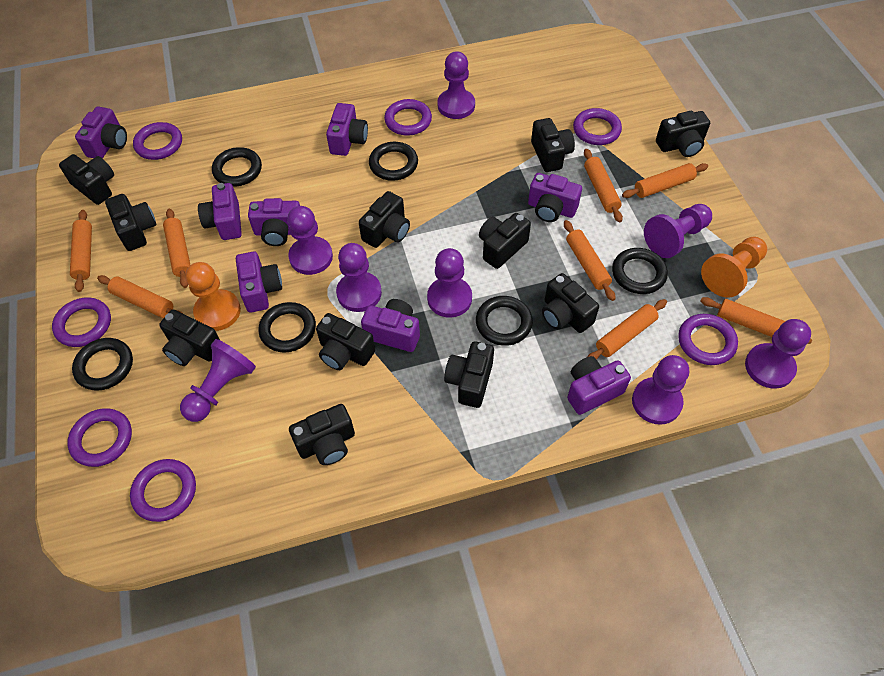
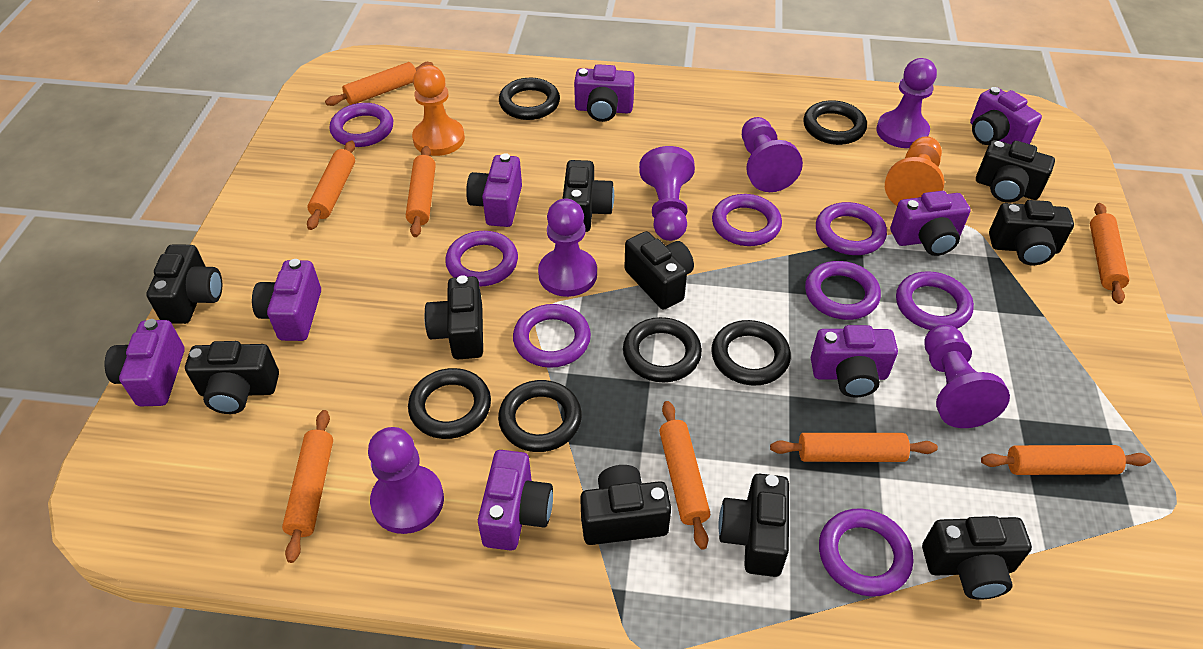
black camera: [59,154,114,205] [105,194,156,251] [159,310,220,366] [289,404,355,465] [316,313,375,370] [359,191,410,248] [444,341,494,408] [479,213,531,269] [531,118,575,172] [542,273,599,333] [656,111,710,157] = 11 -> [146,244,222,324] [185,341,279,414] [424,275,483,359] [563,160,614,232] [580,465,671,545] [624,231,694,310] [719,474,789,577] [922,516,1032,600] [976,140,1055,203] [989,200,1074,265] = 10
purple pawn: [180,339,256,422] [287,206,333,275] [336,243,382,312] [427,248,472,318] [437,51,475,119] [632,355,689,425] [644,204,712,258] [745,319,811,389] = 8 -> [368,427,444,534] [538,198,597,297] [639,146,695,241] [742,117,803,192] [876,58,937,148] [924,324,1010,428] = 6
purple ring: [52,297,111,347] [67,408,132,467] [130,459,196,522] [133,122,182,160] [384,99,432,136] [573,108,622,145] [678,314,738,365] = 7 -> [330,103,393,147] [445,231,518,286] [513,304,591,368] [712,194,782,246] [805,261,881,320] [816,202,887,255] [819,508,913,597] [896,271,974,330] = 8

